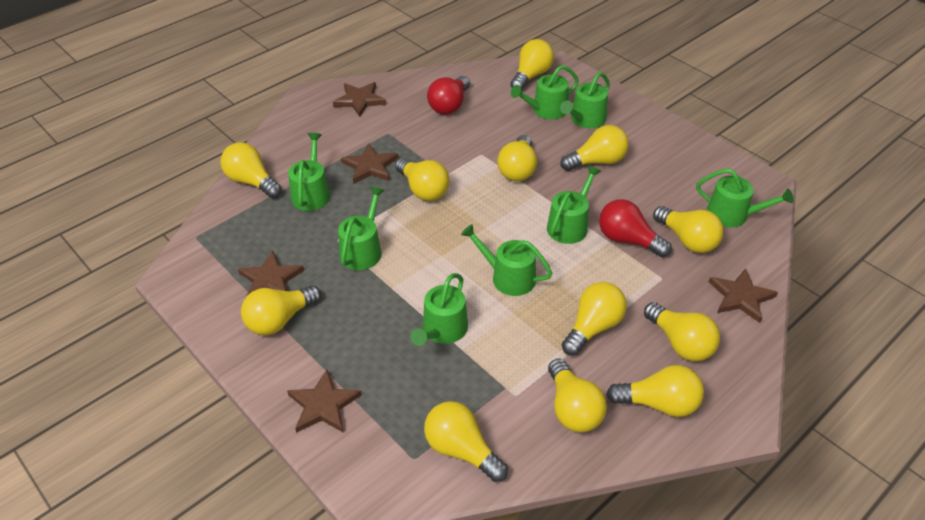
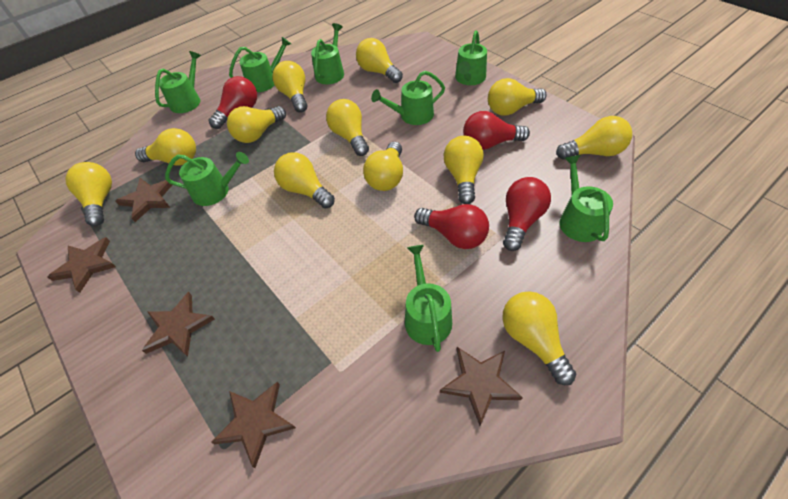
red light bulb: [427,76,470,114] [599,199,672,257] = 2 -> [209,76,257,129] [414,204,489,249] [463,111,530,150] [503,177,551,251] = 4

